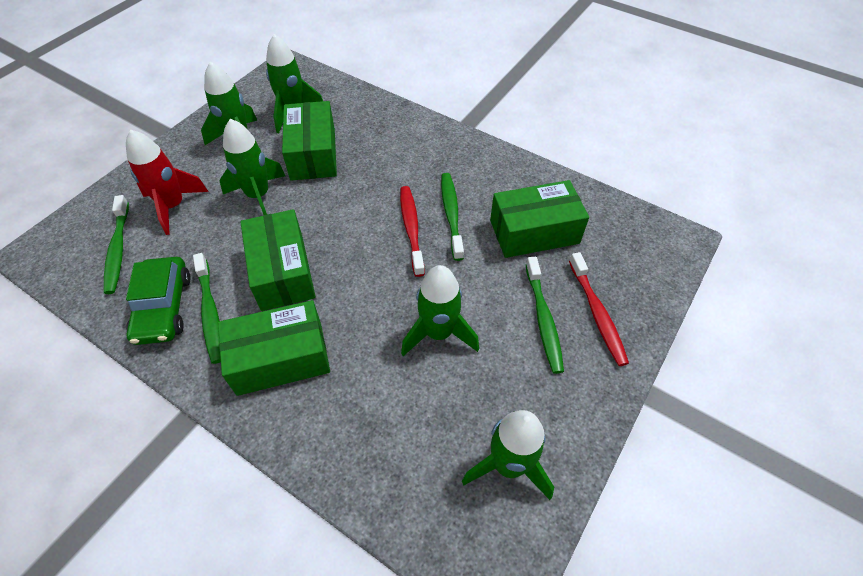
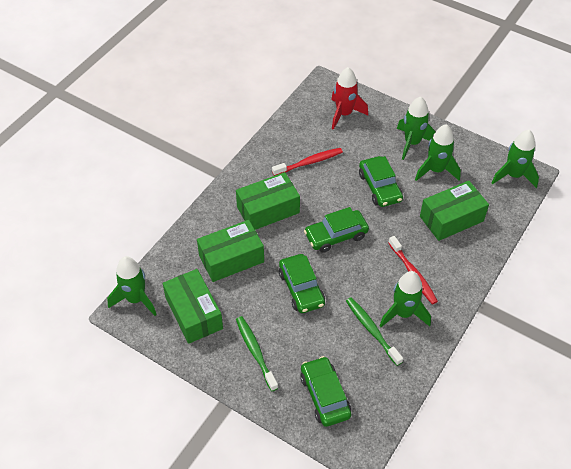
green car: [126,257,191,345] = 1 -> [279,254,325,313] [300,356,351,427] [304,207,369,253] [359,156,403,207] = 4
green toothbrush: [104,195,129,294] [193,253,221,364] [441,173,464,261] [526,257,564,374] = 4 -> [236,316,278,391] [346,297,403,366] = 2

